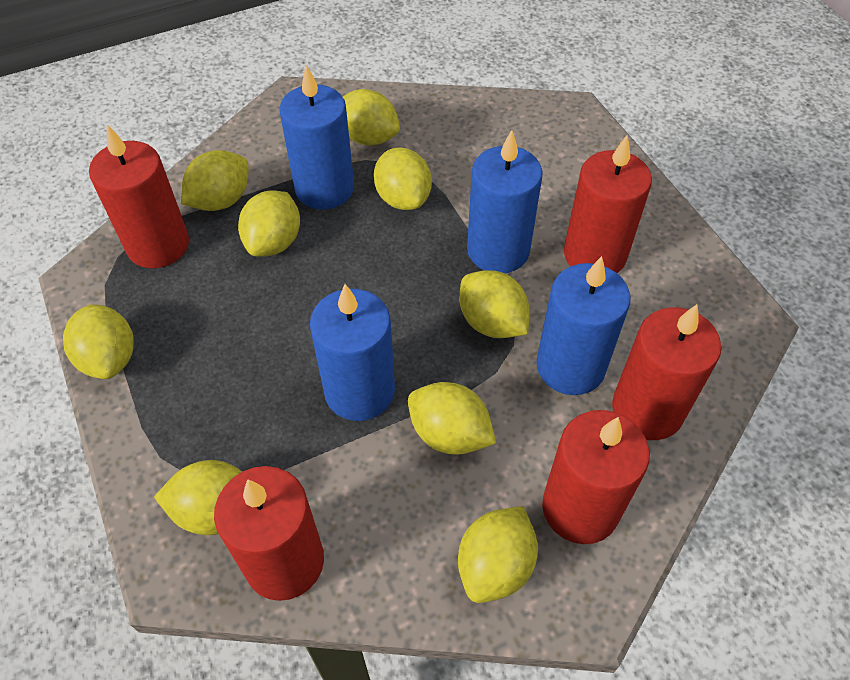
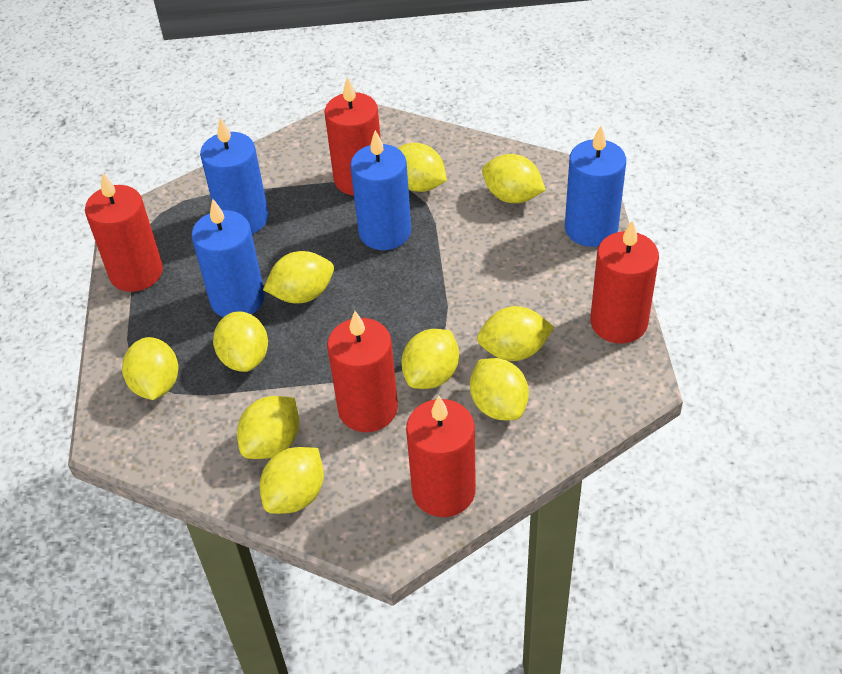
yellow lemon: [63,304,134,379] [154,460,242,535] [181,150,248,211] [238,190,300,257] [343,89,400,145] [374,147,432,210] [408,382,496,455] [458,506,538,603] [460,270,529,338] = 9 -> [122,337,178,400] [213,311,268,372] [237,396,299,459] [260,447,324,514] [263,251,334,303] [398,143,447,192] [401,329,459,389] [470,358,529,420] [477,306,554,361] [482,154,546,203] = 10

